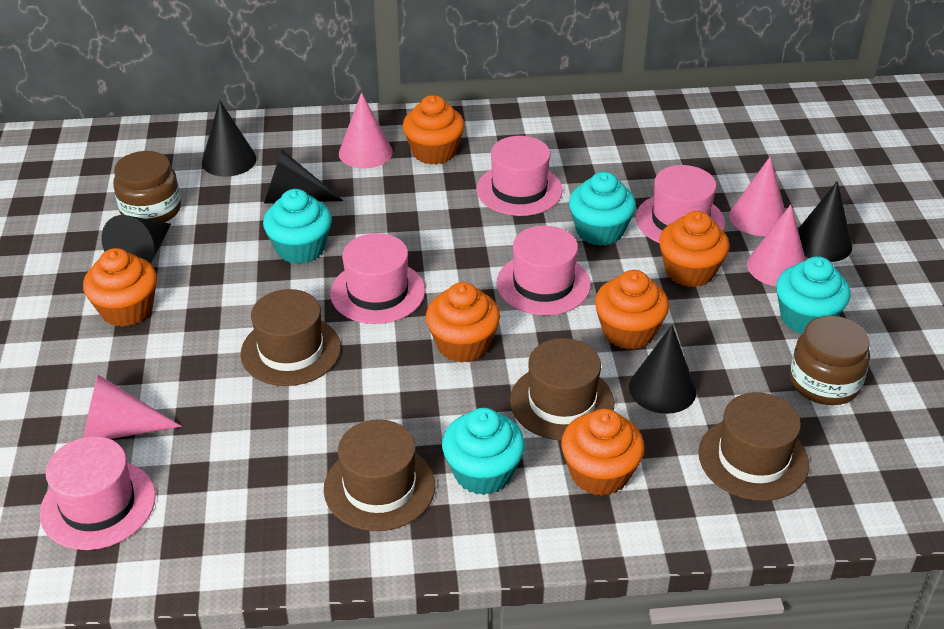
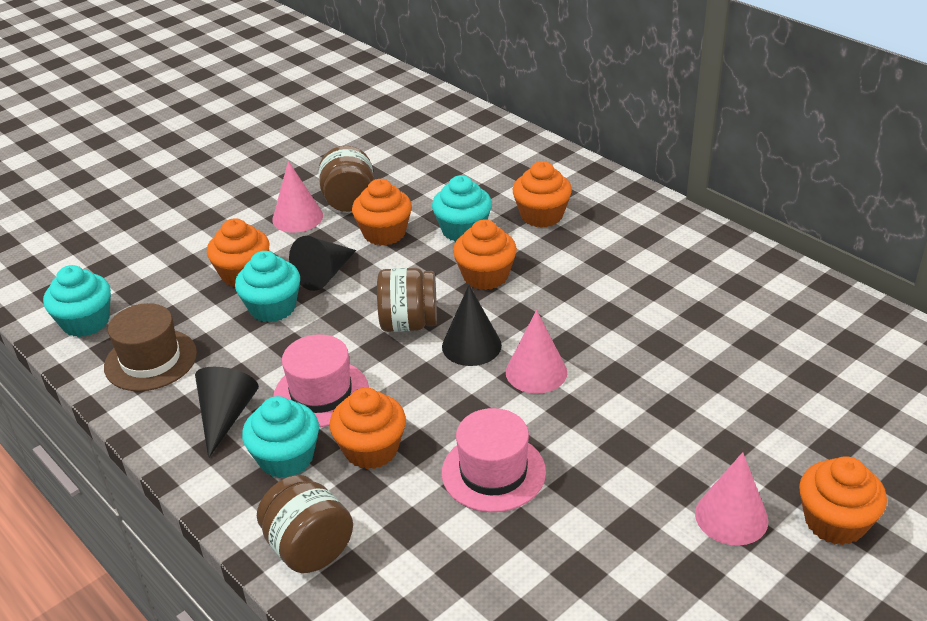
black cone: [102,215,171,264] [202,100,257,177] [264,150,344,204] [629,325,696,414] [798,181,852,262] = 5 -> [195,367,259,458] [289,236,356,291] [442,285,502,366] = 3
brown hat: [241,289,341,386] [324,419,435,531] [510,338,614,440] [698,392,809,501] = 4 -> [104,303,197,391] = 1
brown jar: [113,151,181,223] [790,316,870,405] = 2 -> [257,475,353,573] [319,146,374,212] [377,268,437,332] = 3
pink cone: [83,375,182,439] [339,92,393,169] [729,156,785,236] [747,205,806,286] = 4 -> [272,161,323,232] [506,310,567,394] [695,452,769,546] = 3
pink hat: [40,436,156,550] [330,233,425,324] [477,136,563,216] [496,226,591,315] [636,165,725,243] = 5 -> [273,334,369,427] [442,408,546,512] = 2

